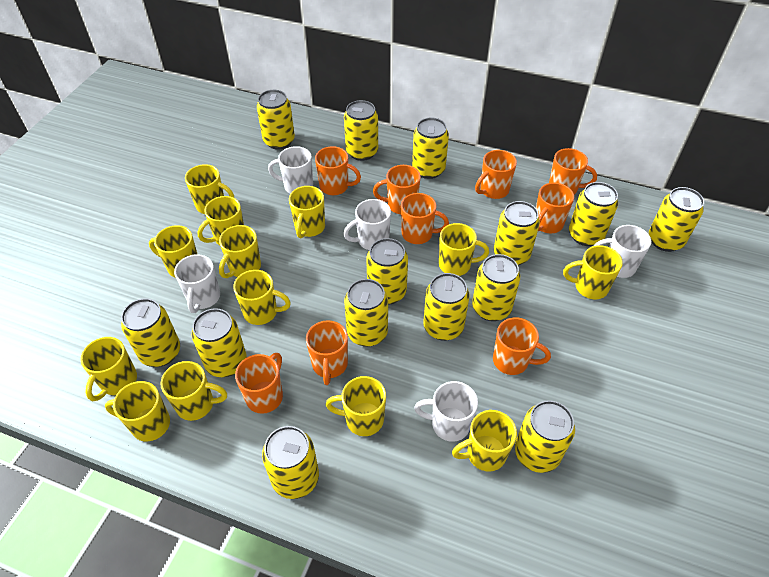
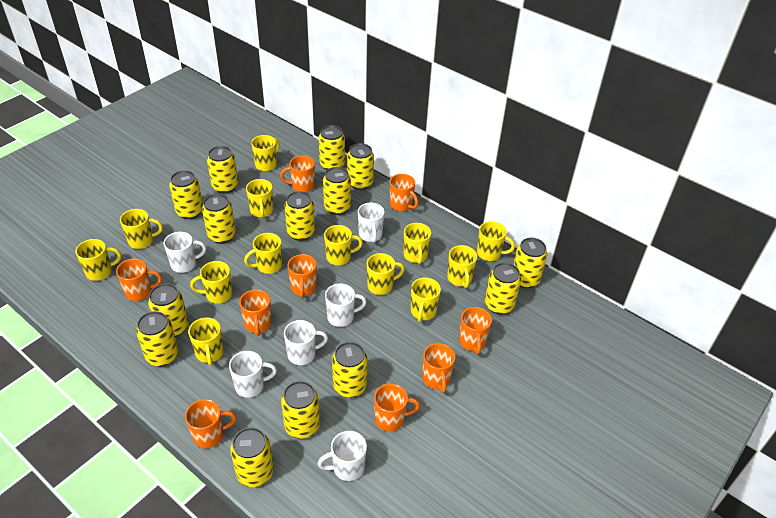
white mug: [174,254,220,313] [268,146,313,194] [343,199,391,250] [414,381,478,442] [594,225,651,278] = 5 -> [164,232,206,273] [229,351,277,398] [284,320,328,365] [317,431,367,481] [325,283,366,327] [358,203,385,243] = 6

